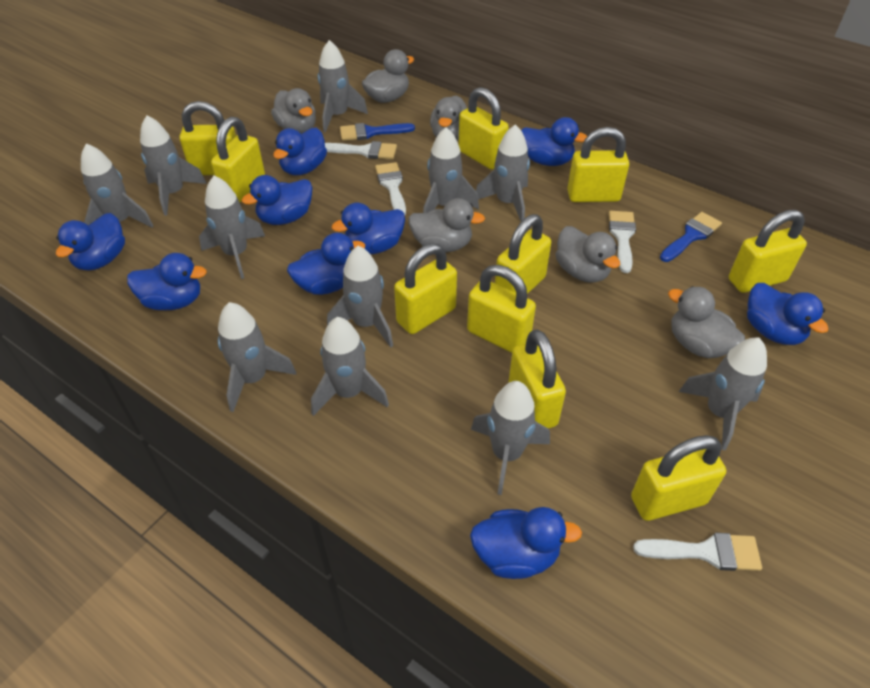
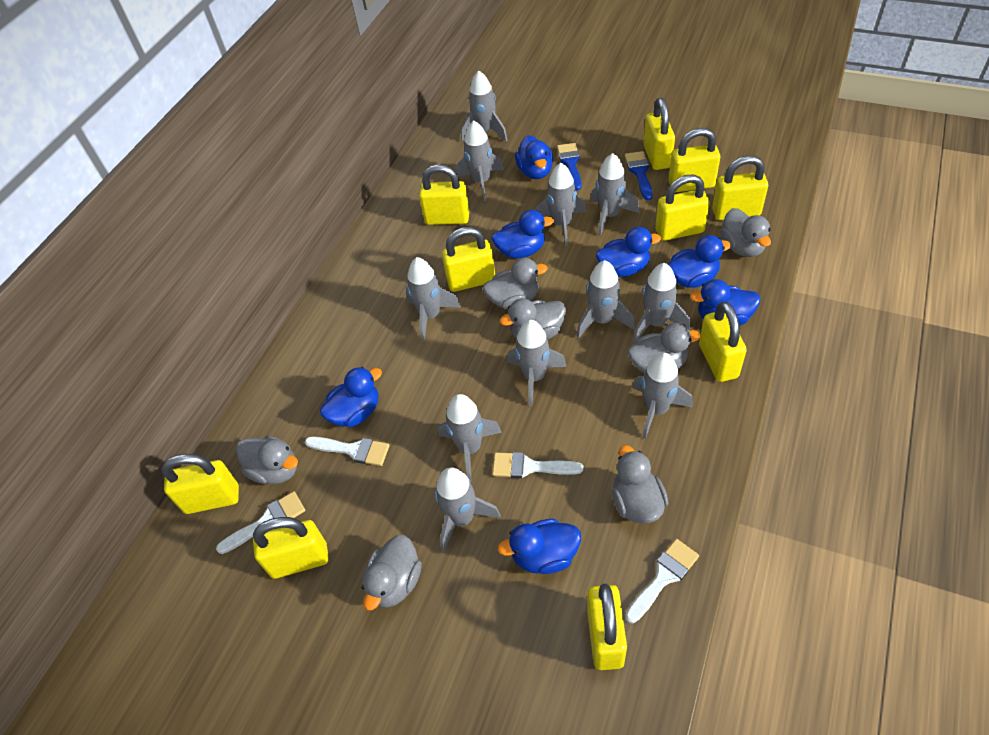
blue duck: [56,213,125,271] [127,253,207,310] [242,175,313,225] [273,127,327,176] [287,233,365,295] [332,203,405,254] [470,507,582,579] [521,117,587,166] [747,283,829,345] = 9 -> [320,367,382,427] [491,210,554,259] [498,519,581,574] [515,135,553,179] [596,227,661,277] [668,235,731,288] [690,279,761,326] = 7
grey duck: [271,88,316,134] [362,49,414,103] [408,198,485,252] [430,95,467,141] [555,226,620,283] [668,286,745,358] = 6 -> [236,436,298,484] [361,535,422,610] [483,258,548,309] [500,299,566,340] [612,445,668,524] [628,323,701,373] [720,208,771,257] = 7

